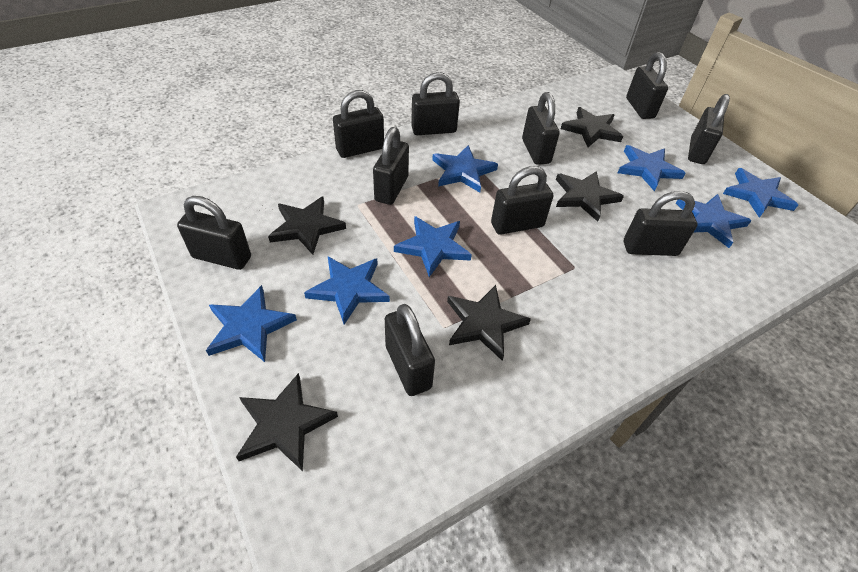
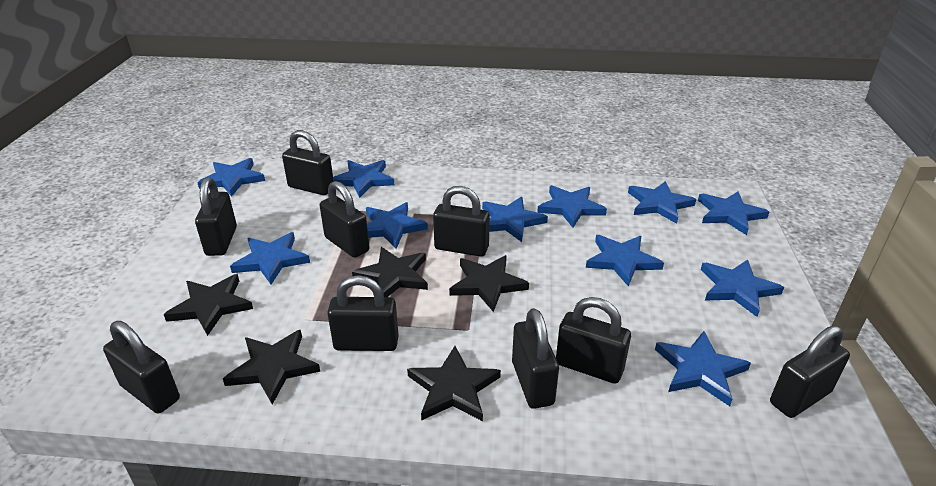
black padlock: [177,196,251,270] [333,90,384,158] [373,127,409,205] [385,304,435,396] [411,72,460,135] [491,166,554,235] [522,92,560,165] [624,191,697,256] [626,52,668,119] [688,94,730,164] = 10 -> [103,321,180,413] [195,177,237,256] [282,130,334,195] [320,181,370,258] [327,275,399,351] [433,186,490,257] [512,308,559,409] [556,297,631,384] [770,326,850,418] = 9
blue star: [206,285,297,362] [304,257,390,325] [394,216,472,277] [432,145,498,193] [618,145,686,192] [676,194,751,248] [723,168,798,218] = 7 -> [197,158,265,197] [230,232,310,285] [333,160,394,198] [366,202,428,249] [482,197,548,242] [537,185,607,228] [586,235,664,286] [628,181,696,224] [655,331,751,406] [698,191,769,235] [701,260,784,317] = 11

